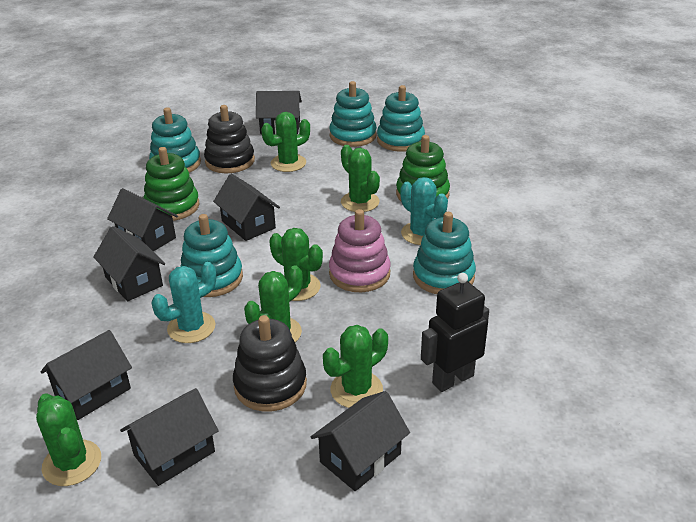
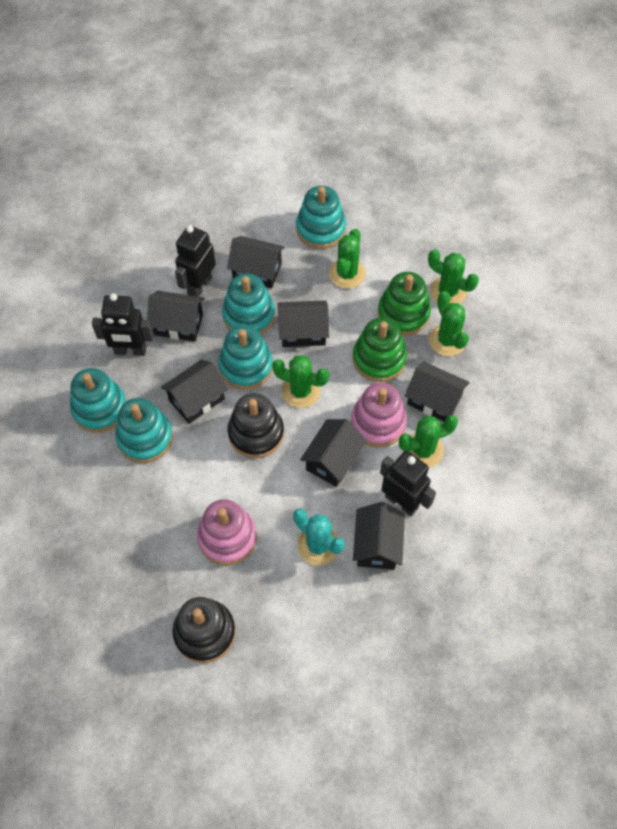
black robot: [421,273,489,392] = 1 -> [92,293,153,356] [175,225,216,297] [380,450,436,516] = 3
green cactus: [36,393,101,486] [244,265,303,342] [261,112,310,172] [269,228,323,301] [323,325,388,408] [341,145,380,212] = 6 -> [272,355,329,408] [329,229,366,289] [399,415,458,468] [428,249,479,304] [429,291,469,356] = 5
pink stacking toy: [329,209,391,292] = 1 -> [197,499,257,565] [351,383,407,447] = 2
turquoise cactus: [152,262,216,343] [400,177,448,245] = 2 -> [293,508,345,566] = 1

